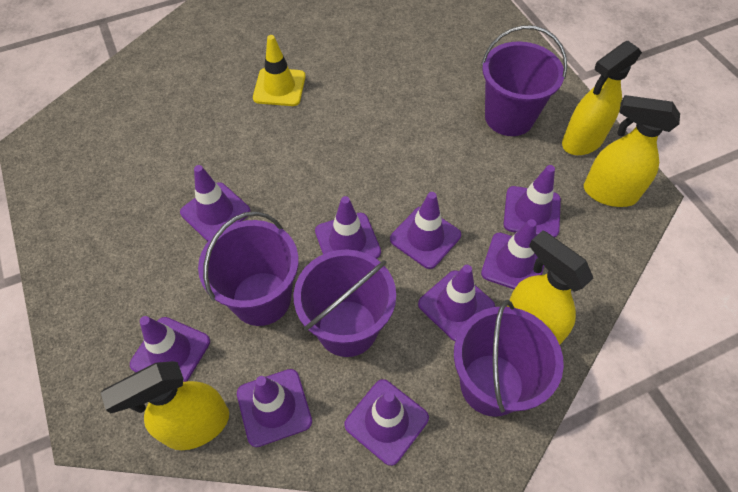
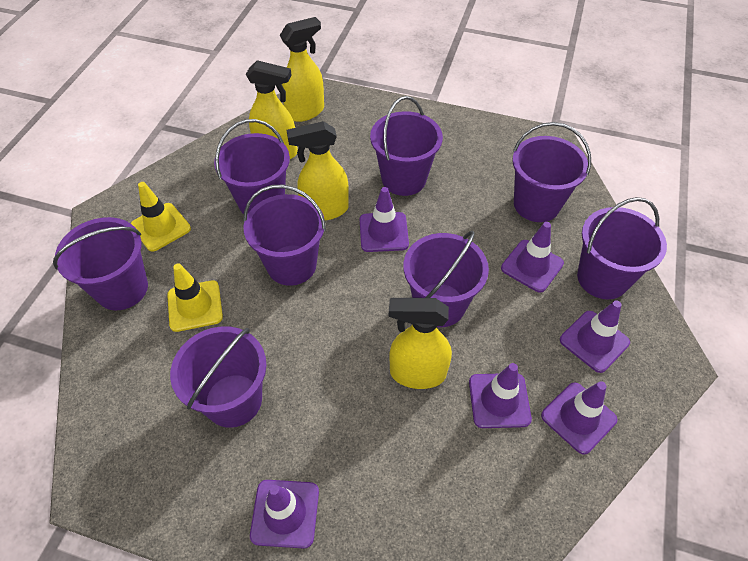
purple bucket: [198,211,299,326] [294,250,396,357] [454,300,564,417] [481,25,567,136] = 4 -> [53,217,148,310] [170,326,266,428] [214,119,290,214] [243,185,326,286] [370,96,443,196] [403,231,489,327] [513,122,591,222] [577,197,667,299] = 8
purple traffic cone: [130,316,210,382] [180,165,251,241] [237,369,312,447] [315,196,381,259] [344,379,429,466] [390,192,461,269] [418,265,495,341] [481,219,544,289] [504,165,561,238] = 9 -> [250,480,319,549] [360,187,409,252] [469,363,532,428] [501,222,564,293] [541,382,617,455] [560,300,630,373] = 6
yellow traffic cone: [253,35,306,106] = 1 -> [131,182,191,252] [167,263,223,332] = 2

